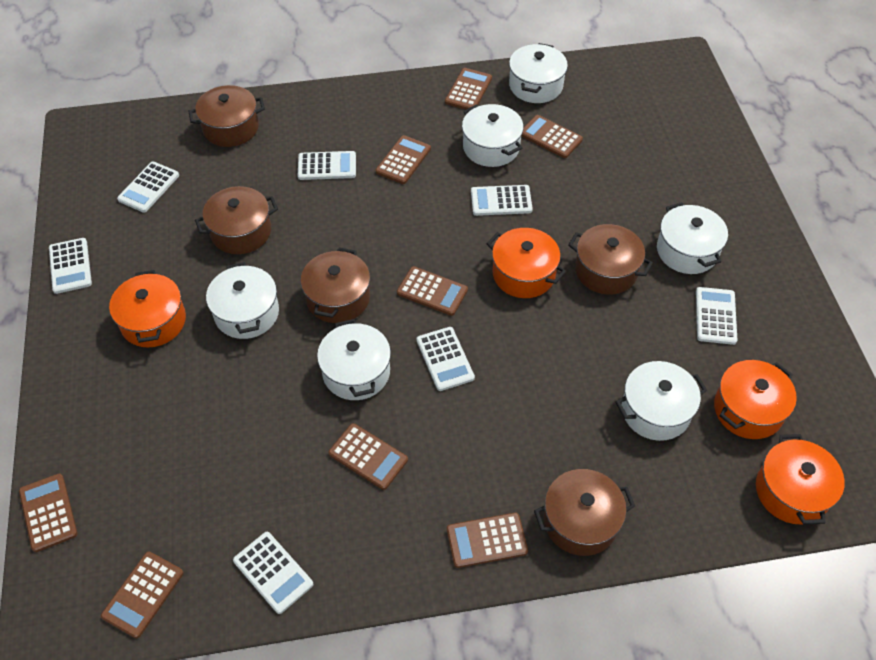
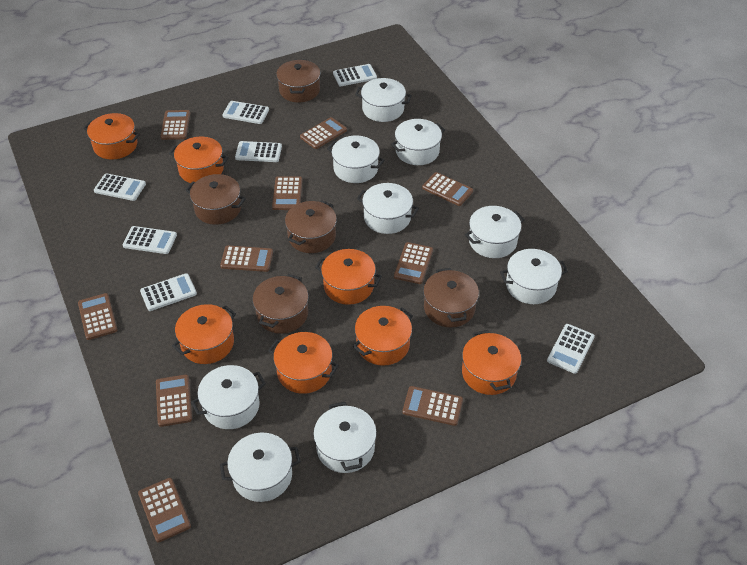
brown calculator: [19,473,78,552] [101,552,183,638] [328,423,408,490] [376,135,431,184] [397,266,468,316] [445,68,492,110] [447,513,528,568] [521,115,583,158] = 8 -> [78,293,117,340] [138,478,191,542] [156,374,192,427] [160,110,190,140] [220,245,273,272] [272,176,302,210] [300,117,347,149] [394,242,433,284] [403,386,463,426] [422,172,473,206] = 10
orange pot: [109,270,186,347] [487,228,566,298] [714,360,797,439] [756,434,845,524] = 4 -> [84,113,140,160] [169,137,229,183] [172,304,236,364] [268,332,339,394] [315,249,382,305] [353,306,413,366] [462,330,521,395] = 7
white pot: [206,262,279,339] [317,319,391,400] [462,104,524,167] [509,43,568,103] [615,361,707,441] [657,202,728,274] = 6 -> [191,365,266,429] [220,433,301,502] [313,402,377,473] [327,136,385,183] [355,78,412,122] [357,183,419,234] [391,119,445,165] [465,206,525,258] [500,249,568,304] = 9

